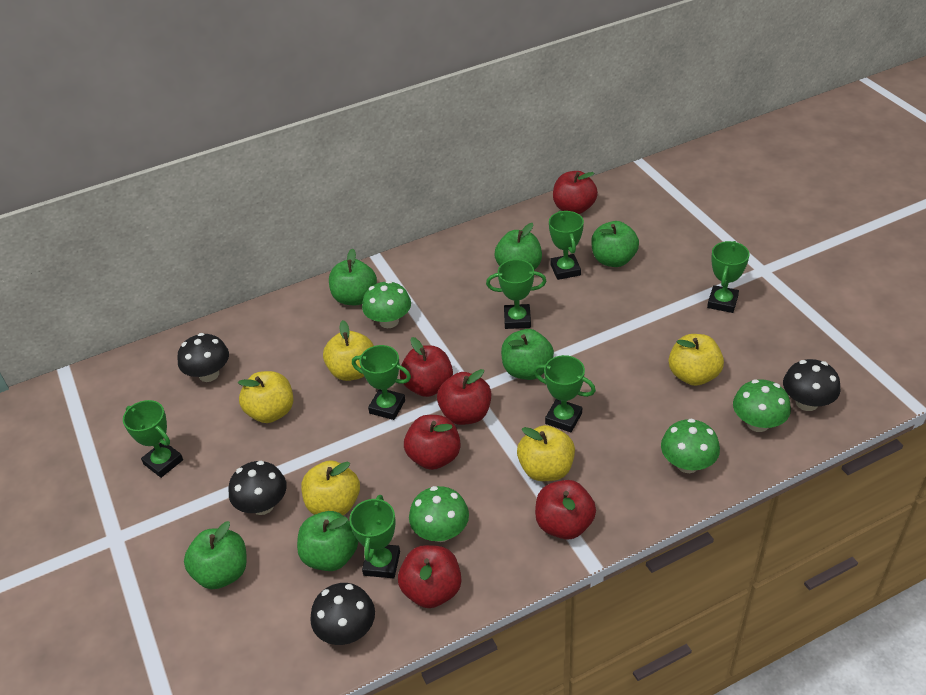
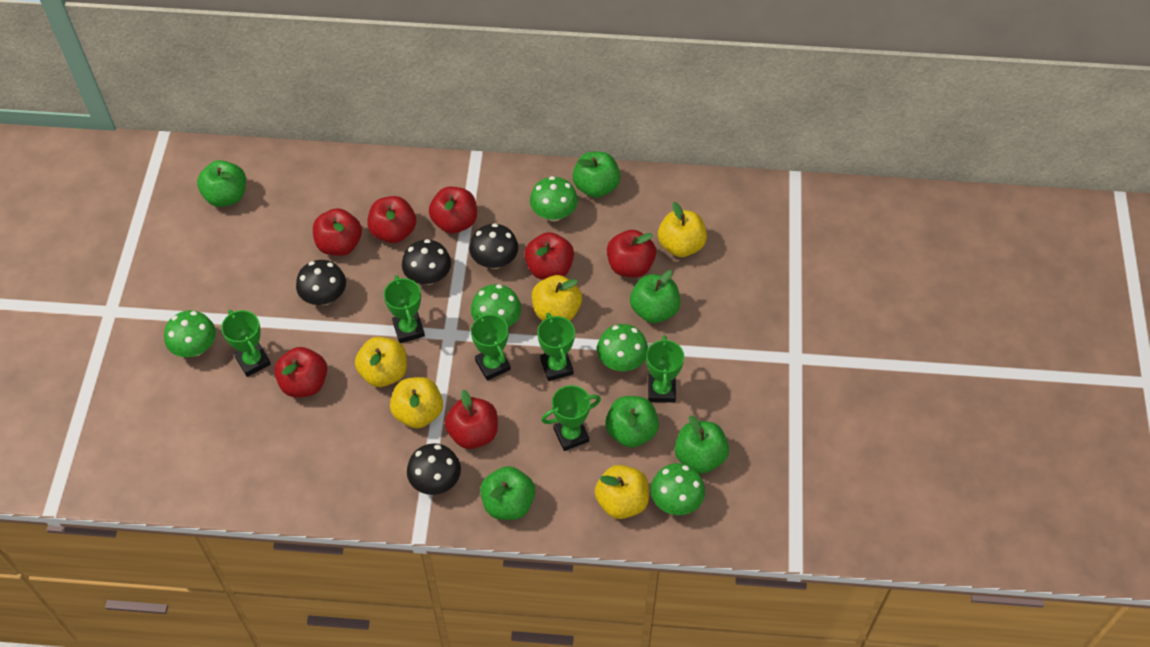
green mushroom: [362,281,411,328] [409,486,469,542] [661,418,720,473] [733,379,791,432] = 4 -> [164,310,216,357] [471,284,521,327] [530,176,578,221] [597,324,648,371] [651,463,705,515] = 5
green trophy: [123,400,183,478] [349,495,400,578] [352,345,411,420] [486,259,546,329] [534,355,596,432] [549,211,584,280] [707,241,750,313] = 7 -> [221,310,271,377] [384,275,425,343] [471,313,511,380] [537,313,575,381] [541,385,601,451] [646,335,684,402] = 6
red apple: [398,545,461,608] [400,337,453,397] [404,415,461,470] [437,369,491,425] [535,480,596,539] [553,171,598,214] = 6 -> [274,347,327,397] [313,208,362,256] [367,196,416,243] [429,187,477,234] [445,390,498,449] [524,232,574,280] [607,230,656,277] = 7

